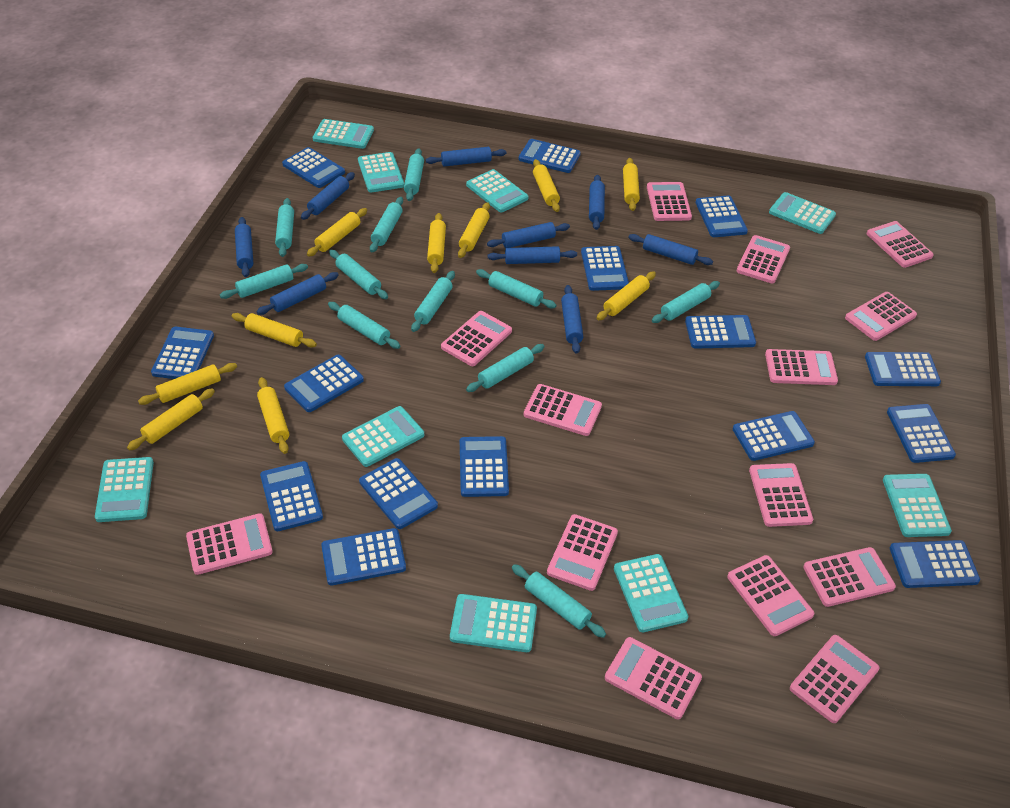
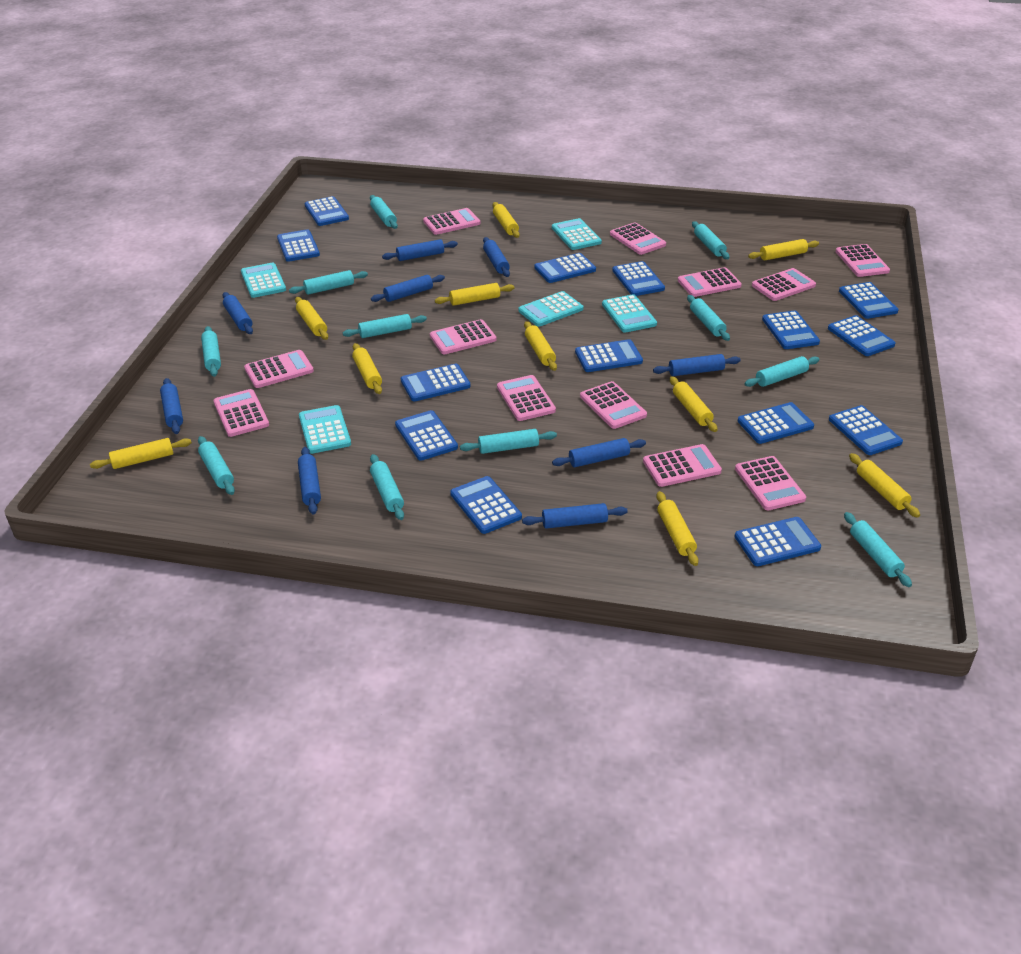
blue calculator: [151,327,214,379] [260,461,323,531] [282,147,345,188] [284,355,364,412] [321,528,406,585] [359,458,438,529] [460,436,509,497] [519,139,581,173] [581,246,629,291] [685,315,756,349] [695,195,748,237] [733,411,815,461] [865,352,941,386] [887,404,956,463] [890,540,980,588] = 15 -> [277,229,320,262] [305,196,349,226] [395,410,458,461] [401,364,471,402] [450,476,522,534] [534,253,596,283] [575,339,643,372] [612,261,665,296] [735,517,821,566] [738,402,814,444] [762,311,820,349] [828,315,895,356] [829,405,903,455] [839,282,899,319] = 14
pink calculator: [186,513,273,575] [441,311,512,366] [524,384,602,436] [547,514,618,591] [605,637,702,719] [647,182,692,221] [727,555,815,636] [737,235,790,284] [749,463,813,527] [765,349,838,385] [790,635,879,723] [803,547,896,607] [845,292,917,341] [866,221,934,268] = 14 -> [213,389,269,437] [244,350,314,388] [423,208,480,235] [430,319,496,354] [497,375,556,421] [580,381,647,429] [610,222,666,255] [643,444,722,487] [678,267,742,297] [735,456,806,510] [752,268,816,301] [836,244,890,277] = 12
turquoise calculator: [95,457,154,522] [313,119,374,149] [342,406,424,467] [358,152,404,193] [450,594,537,652] [466,169,528,212] [614,554,688,632] [769,192,836,234] [883,474,952,537] = 9 -> [241,263,286,298] [299,405,351,454] [518,291,584,327] [552,218,602,250] [602,294,657,332] = 5

